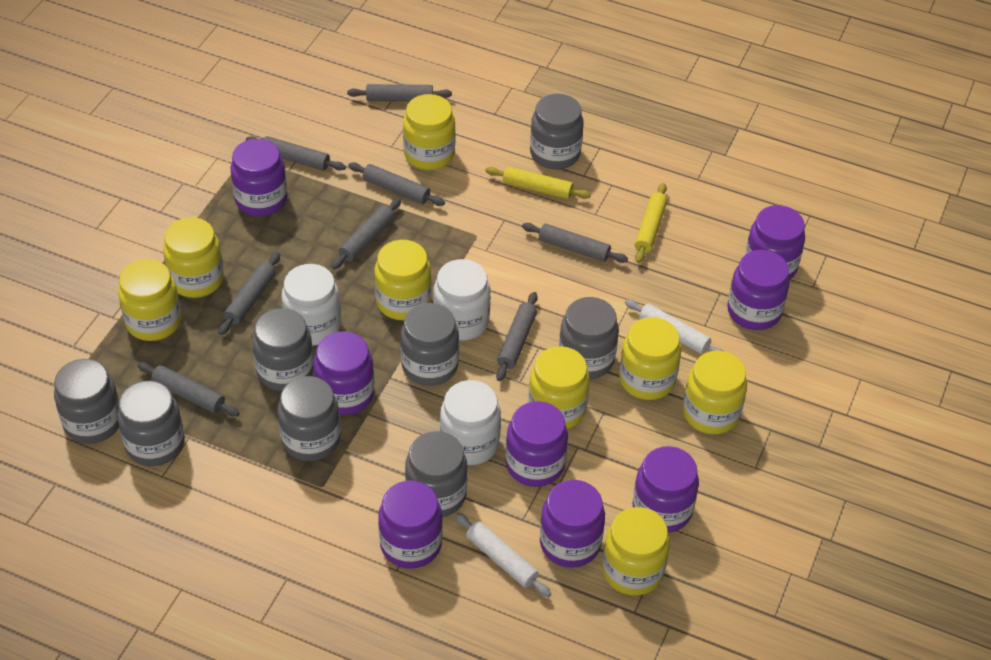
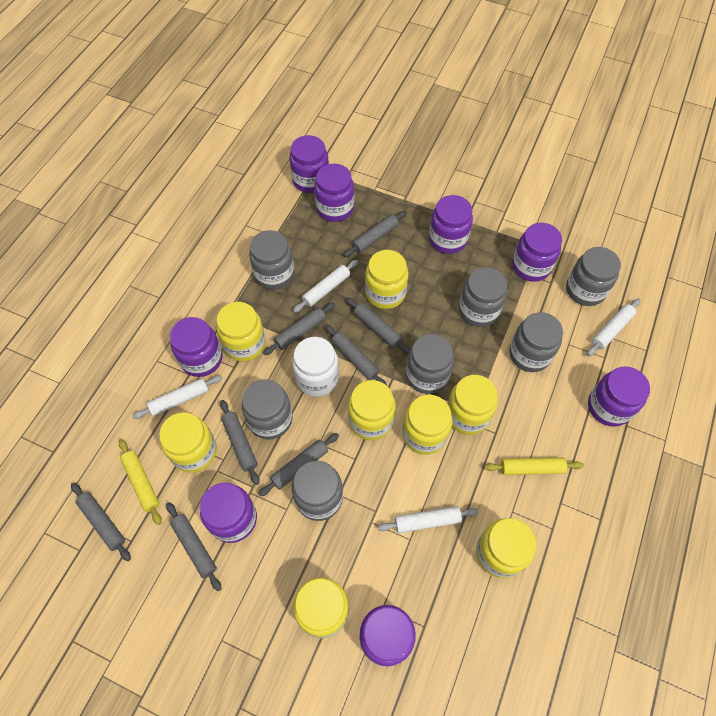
grey jar: [54,359,119,444] [117,381,185,466] [252,308,314,391] [278,376,341,461] [401,303,459,386] [405,431,468,517] [530,94,584,169] [559,297,619,379] = 8 -> [242,379,293,440] [249,230,294,289] [292,461,343,521] [406,334,454,394] [459,267,507,327] [509,312,563,372] [566,247,621,306] = 7
white jar: [281,264,341,345] [433,259,491,341] [440,380,501,465] = 3 -> [292,337,339,397] = 1
white rolling pin: [455,513,551,597] [625,299,723,354] = 2 -> [133,375,222,419] [293,260,358,313] [377,506,479,533] [587,298,641,356] = 4

